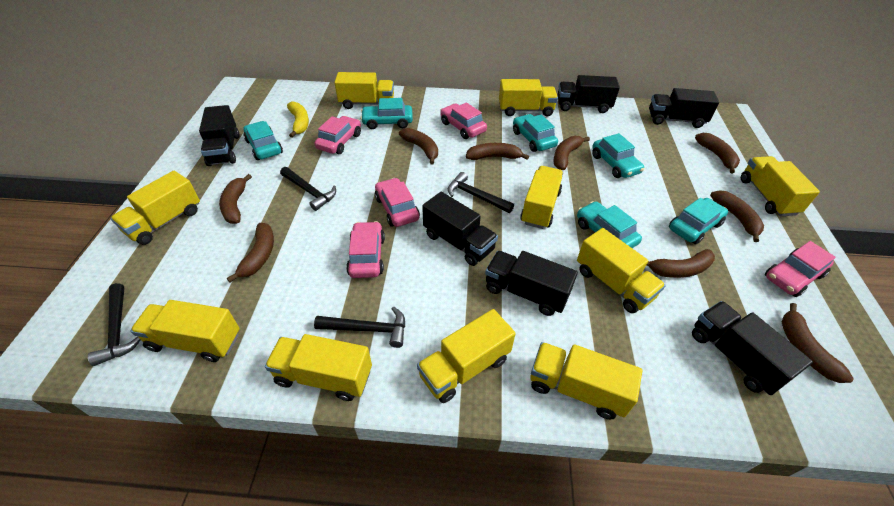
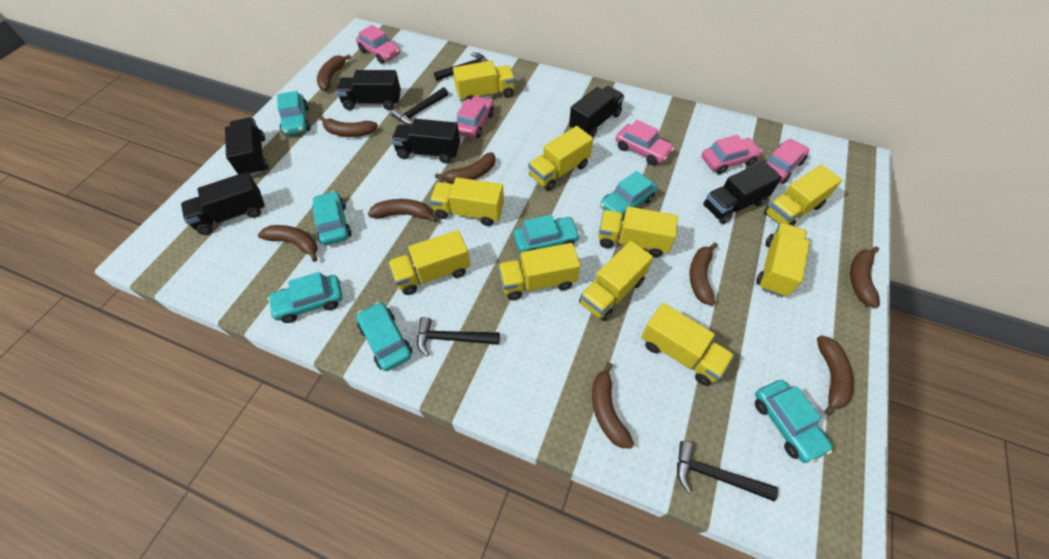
turquoise car: [243,121,283,160] [360,98,413,129] [513,114,558,152] [577,201,642,248] [592,133,644,178] [669,198,728,244] = 6 -> [268,272,343,323] [277,91,310,135] [312,191,352,245] [356,302,412,371] [514,214,580,253] [600,171,657,221] [755,380,833,463] = 7
yellow banana: [287,102,309,138] = 1 -> none = 0

